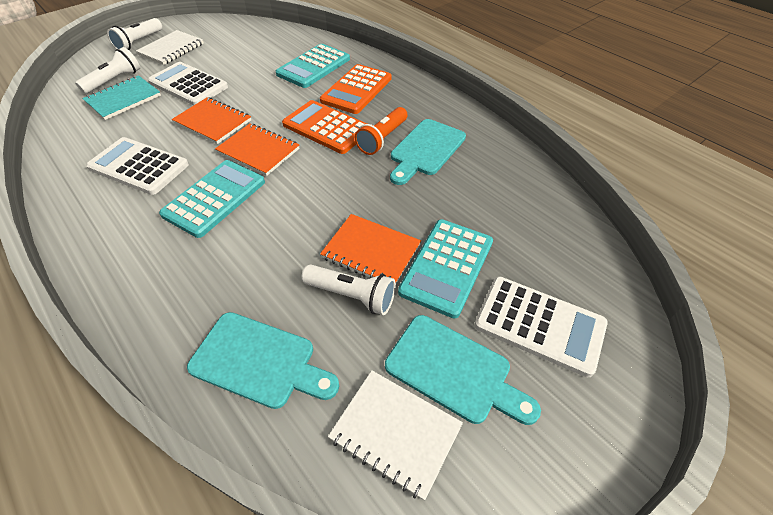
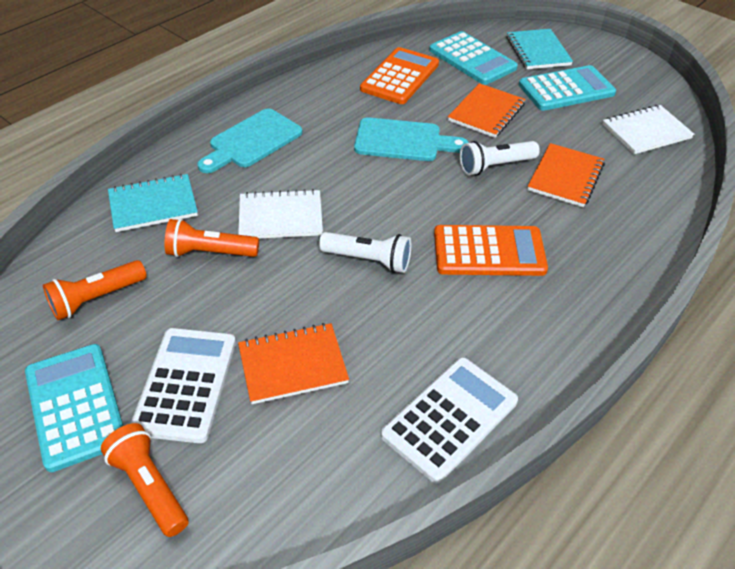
orange flashlight: [355,107,407,155] = 1 -> [43,260,147,320] [101,423,189,537] [165,219,259,257] = 3
turquoise cutting board: [187,312,339,409] [385,315,541,425] [390,119,466,185] = 3 -> [197,108,302,173] [354,117,469,161] = 2
turquoise notebook: [82,75,161,120] = 1 -> [108,174,198,232] [506,29,573,69] = 2
white calculator: [86,137,189,195] [148,62,228,106] [474,276,608,377] = 3 -> [130,328,236,443] [381,357,518,483] = 2
white flashlight: [75,47,140,94] [107,18,162,50] [301,264,396,315] = 3 -> [319,232,411,273] [460,141,540,176] = 2

